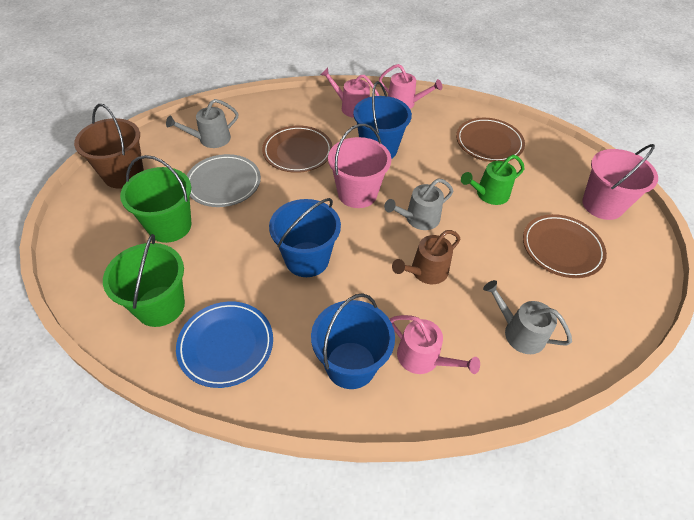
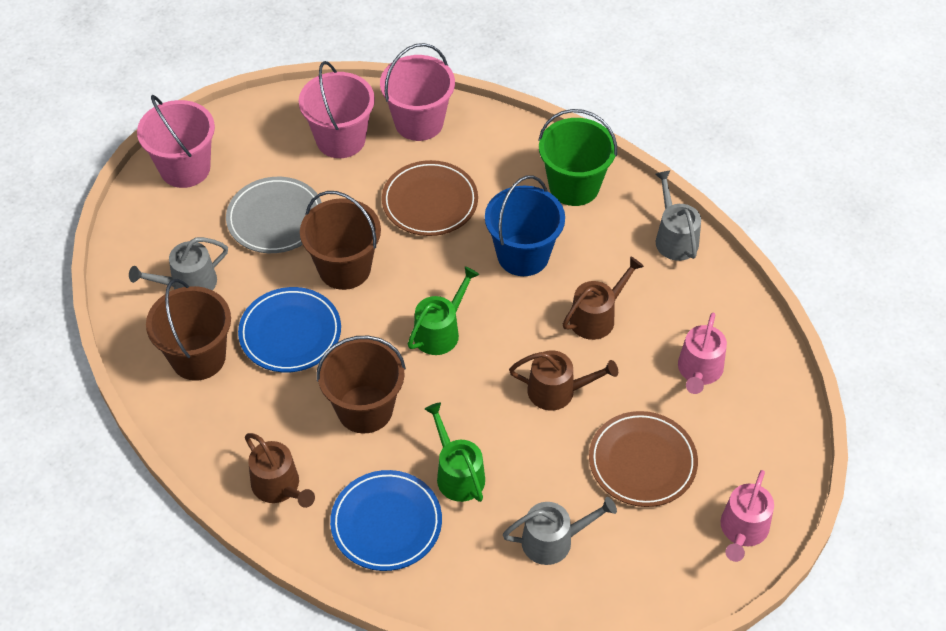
blue bucket: [269,198,341,277] [311,293,395,389] [353,81,412,159] = 3 -> [485,175,565,276] = 1
blue plate: [176,301,273,388] = 1 -> [238,287,341,372] [330,470,442,571] = 2
brown bucket: [74,104,144,188] = 1 -> [146,279,231,381] [300,191,381,290] [317,336,406,434] = 3
brown plate: [262,126,333,173] [456,118,525,162] [523,214,607,278] = 3 -> [382,160,478,236] [589,411,698,507] = 2
brown watering can: [392,230,461,284] = 1 -> [245,433,315,508] [509,350,618,411] [563,257,644,340] = 3
green bucket: [103,234,185,327] [120,155,191,243] = 2 -> [539,109,617,206] = 1
green watering can: [461,155,524,205] = 1 -> [408,266,479,355] [425,402,485,502] = 2
pink bucket: [328,124,391,208] [582,144,658,220] = 2 -> [137,95,215,188] [299,61,375,158] [380,43,455,141] = 3
pink watering can: [320,68,379,118] [379,64,442,109] [389,315,480,374] = 3 -> [678,313,727,394] [721,470,774,562] = 2

